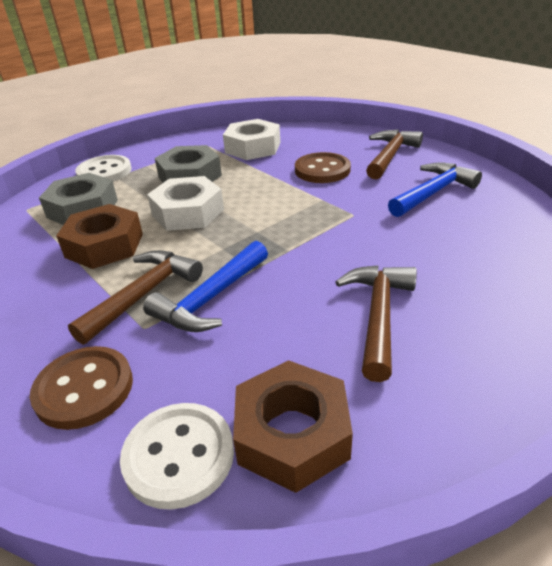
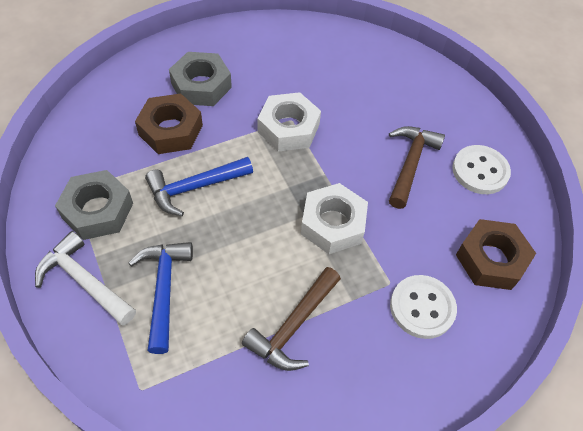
brown button: [30,346,133,430] [295,152,351,183] = 2 -> none = 0
brown hammer: [68,250,203,345] [335,265,417,382] [366,130,423,180] = 3 -> [242,267,341,371] [389,126,445,209] = 2
white hammer: none = 0 -> [35,231,136,326] = 1

